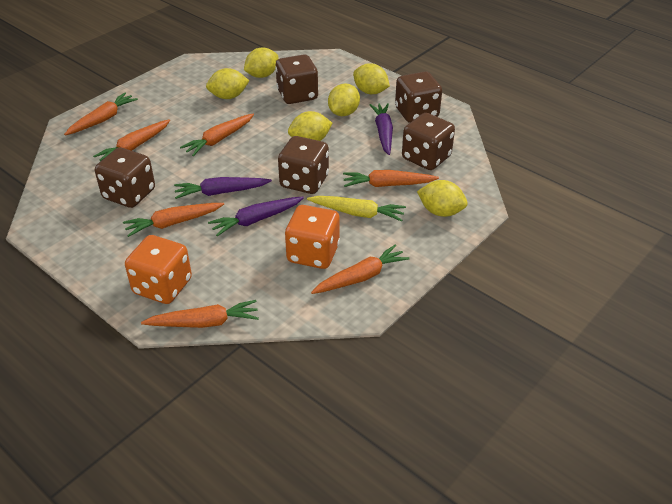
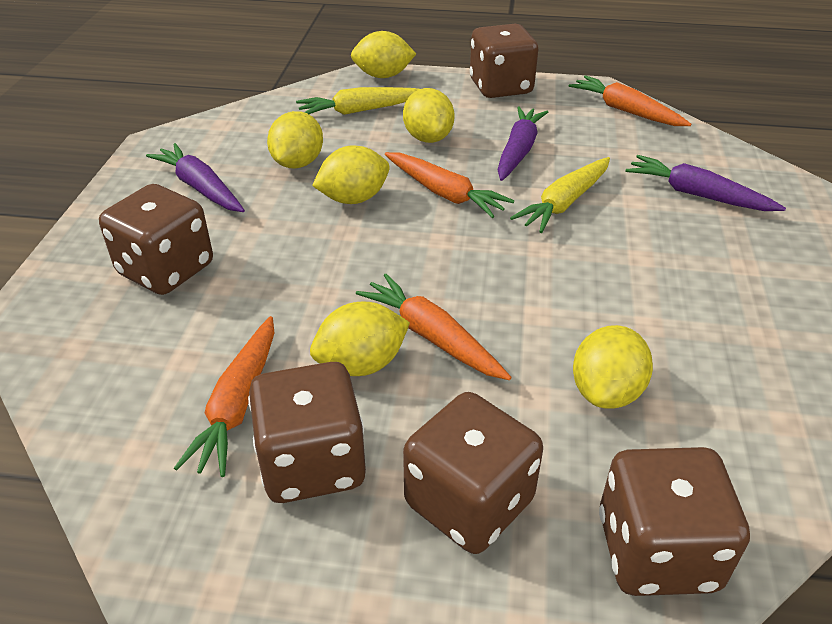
orange carrot: [64,93,138,135] [93,119,170,161] [123,203,224,237] [141,300,259,328] [180,114,254,156] [311,244,409,294] [343,170,439,187] = 7 -> [174,316,274,477] [356,274,512,380] [385,152,514,218] [569,75,692,126] = 4
orange dice: [125,235,192,304] [285,205,340,269] = 2 -> none = 0
yellow carrot: [307,196,406,222] = 1 -> [296,87,419,115] [510,157,610,233] = 2

